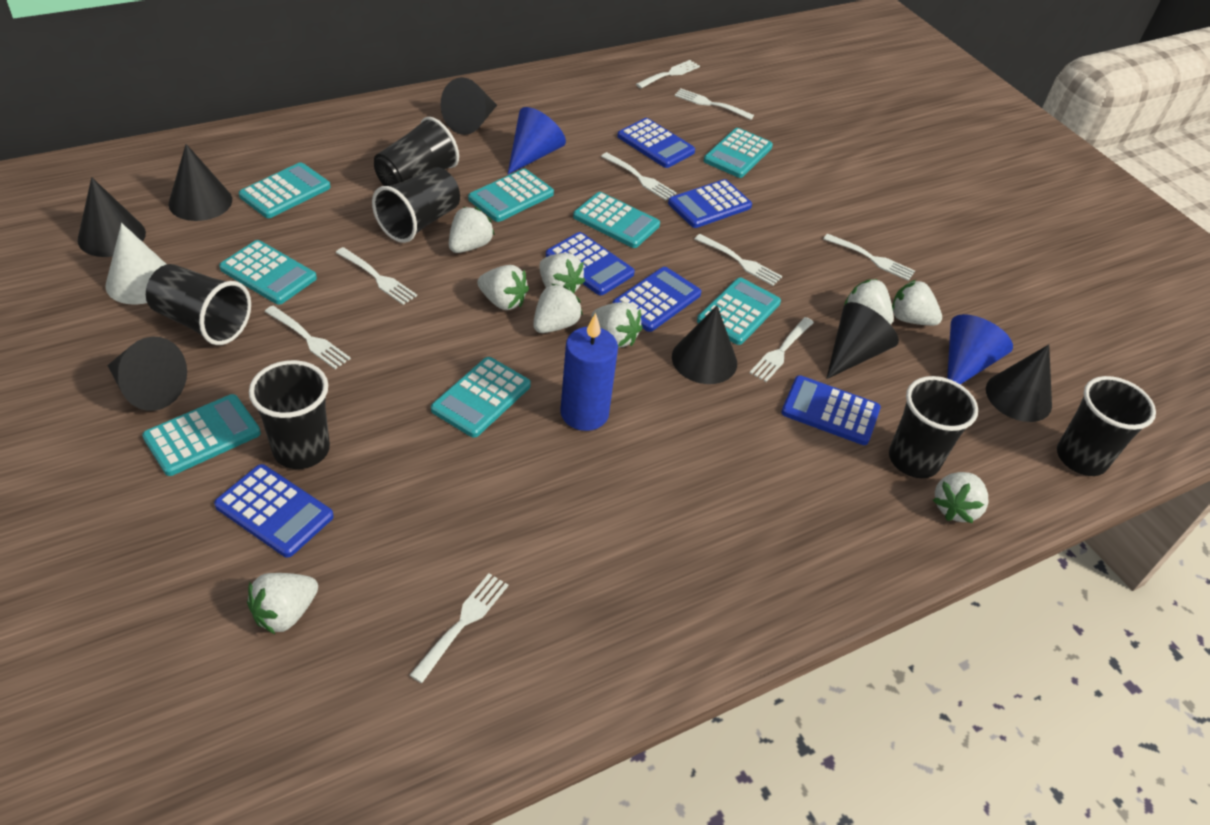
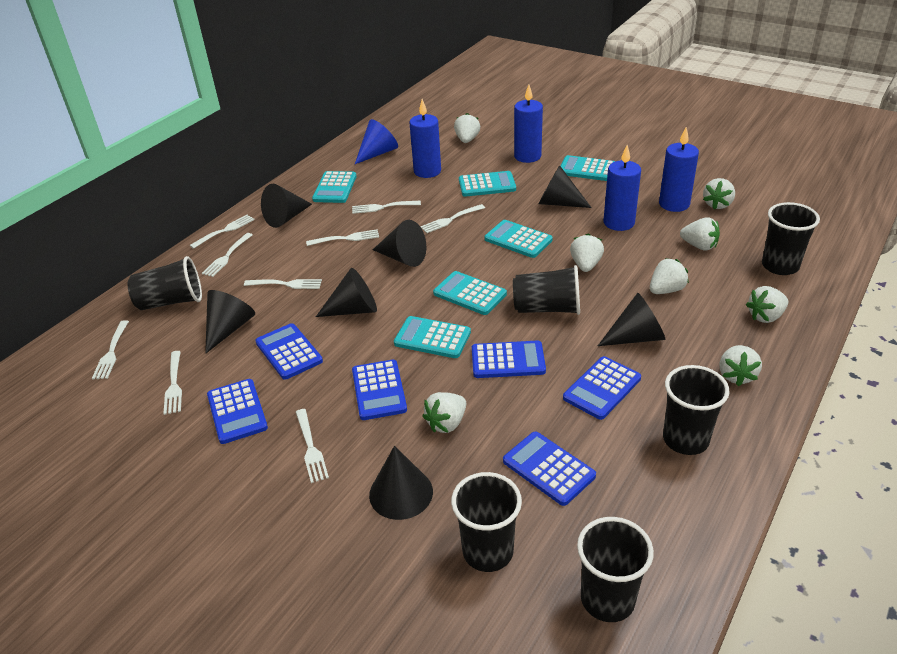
blue candle: [560,313,618,431] = 1 -> [409,99,441,178] [514,85,543,163] [604,145,641,231] [659,127,699,212] = 4
blue cone: [508,107,566,174] [947,314,1013,385] = 2 -> [355,119,398,164] = 1
turquoise calculator: [142,394,261,476] [219,240,317,305] [239,162,331,218] [431,357,531,438] [468,169,554,222] [573,192,660,248] [697,278,781,345] [703,128,773,178] = 8 -> [312,171,357,203] [394,316,471,358] [433,271,507,315] [459,171,516,197] [485,220,553,258] [561,155,615,181] = 6
white cone: [105,223,167,305] = 1 -> none = 0
white strawberry: [247,573,318,635] [449,207,495,253] [477,265,529,310] [533,284,583,333] [540,253,585,293] [592,302,643,348] [844,279,894,325] [892,280,942,326] [933,472,988,523] = 9 -> [423,392,466,433] [454,113,480,143] [570,234,604,272] [650,258,689,294] [680,217,720,251] [703,178,735,210] [719,345,762,386] [746,286,788,323] = 8

